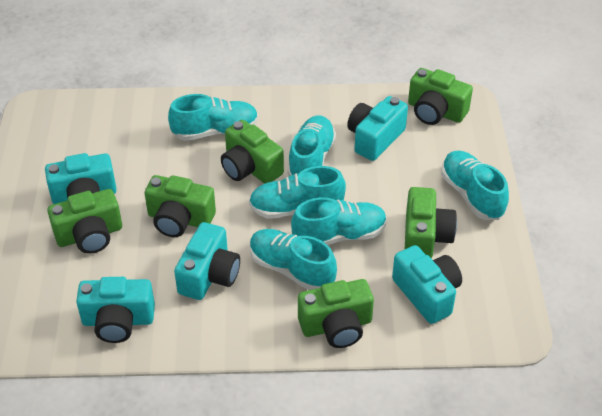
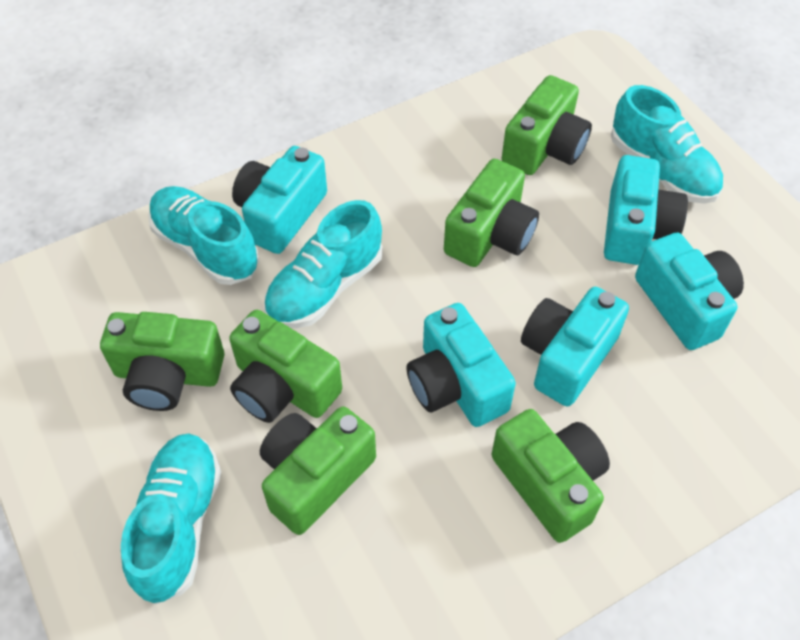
turquoise shoe: [168,94,258,141] [249,166,346,219] [250,229,337,290] [287,115,336,176] [291,197,387,245] [441,150,509,220] = 6 -> [121,433,221,604] [148,186,260,285] [264,200,383,328] [611,85,723,204] = 4

